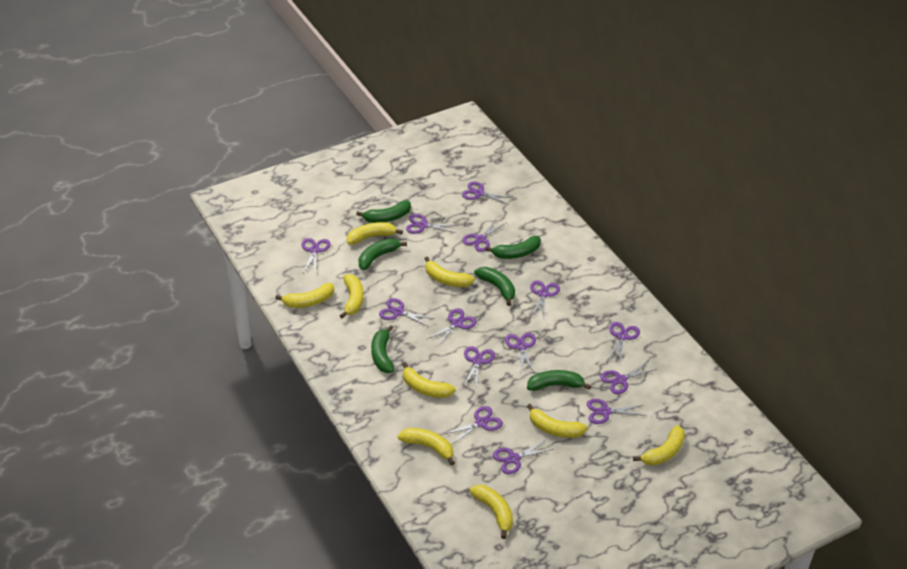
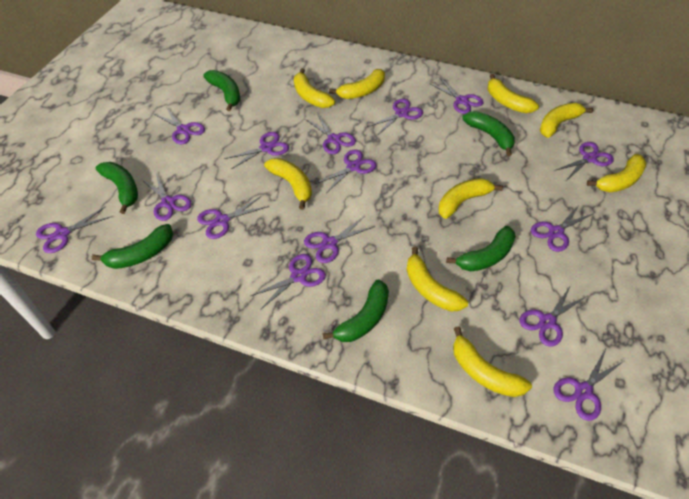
purple scissors: [301,238,330,273] [379,298,435,327] [406,214,458,234] [426,309,477,347] [445,406,503,444] [462,182,512,205] [463,218,506,252] [463,346,495,390] [493,439,554,474] [505,333,536,374] [530,280,560,318] [587,399,646,424] [600,361,657,394] [607,322,640,363] = 14 -> [36,207,110,253] [142,173,192,221] [153,107,205,144] [197,196,269,239] [224,132,289,169] [250,254,326,309] [304,216,375,263] [305,113,356,154] [315,149,377,192] [367,99,423,135] [429,78,484,114] [519,285,587,347] [531,204,593,252] [553,347,624,421] [554,142,614,181] = 15

